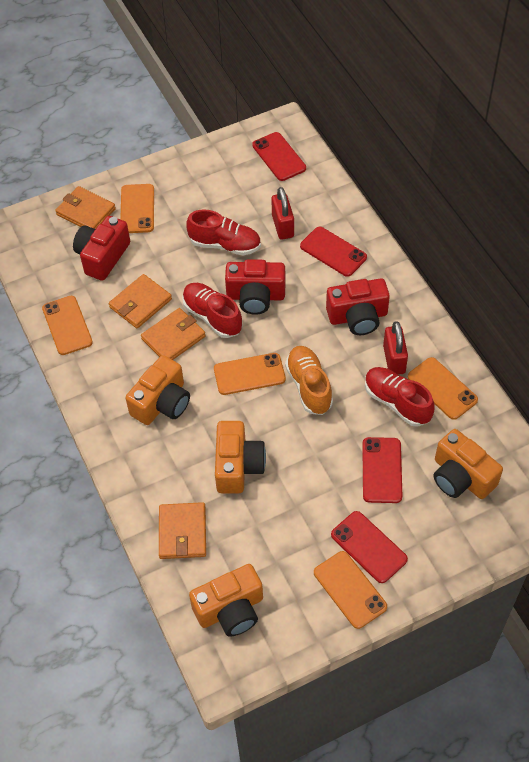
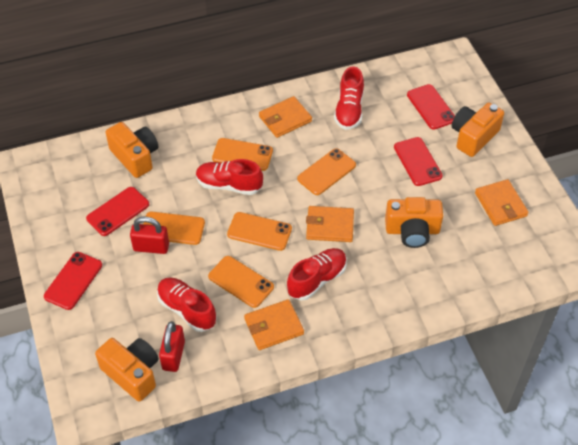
orange shoe: [285,346,333,415] = 1 -> none = 0
red camera: [73,216,130,281] [225,259,285,315] [326,278,390,335] = 3 -> none = 0
red shoe: [182,283,242,338] [186,209,261,256] [365,367,435,427] = 3 -> [157,278,217,332] [196,159,263,195] [287,248,347,300] [334,66,364,130] = 4

